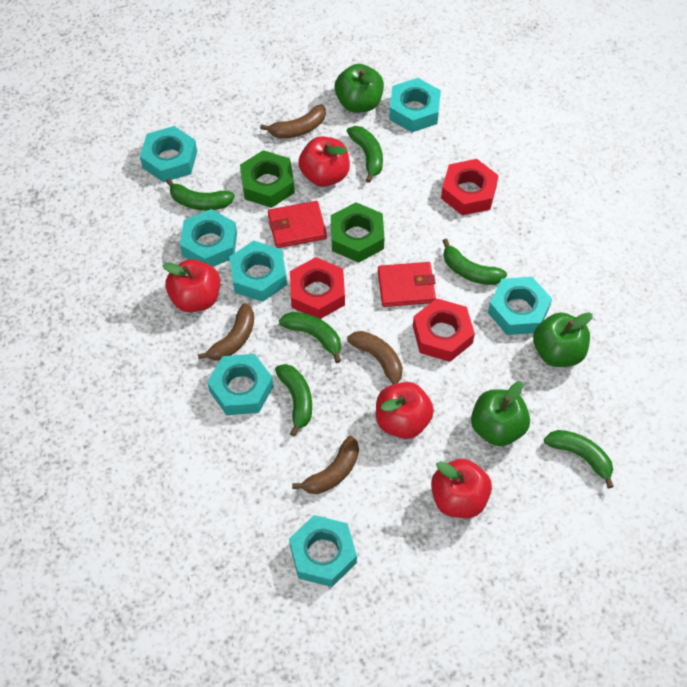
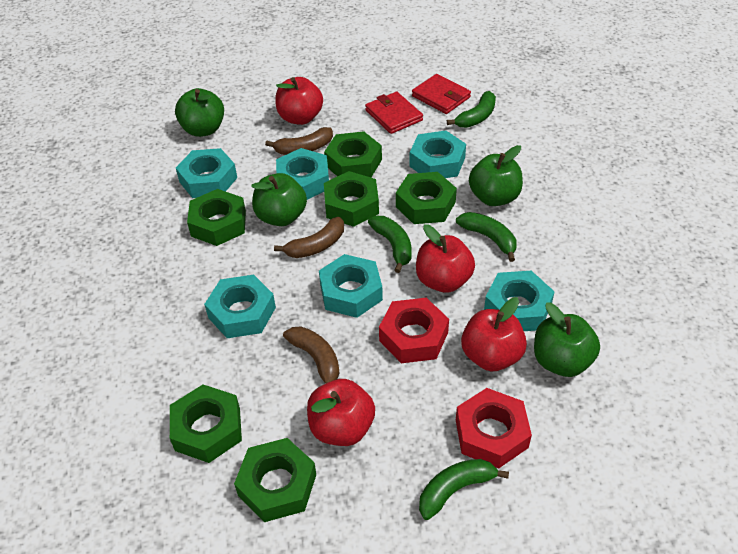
brown banana: [198,303,254,361] [260,104,326,139] [292,436,359,494] [347,331,403,385] = 4 -> [265,127,333,155] [274,217,344,258] [283,326,339,384] = 3
green apple: [335,64,384,113] [471,381,530,446] [533,312,593,367] = 3 -> [175,88,224,137] [251,173,307,226] [469,145,523,206] [534,302,600,377] = 4
green banana: [166,178,235,210] [275,364,312,436] [279,312,341,363] [346,126,383,183] [443,239,507,285] [544,430,614,489] = 6 -> [368,216,412,273] [419,459,509,520] [447,91,496,128] [456,212,517,262] = 4
green nut: [240,150,295,208] [331,202,384,263] = 2 -> [170,385,242,463] [187,189,246,246] [234,438,316,522] [324,131,382,177] [324,171,379,227] [396,172,457,224] = 6
red nut: [290,257,345,319] [413,298,475,362] [441,159,499,216] = 3 -> [379,298,449,363] [456,388,532,468] = 2
turquoise nut: [140,126,197,182] [180,209,237,267] [207,354,274,415] [229,240,287,302] [289,515,357,587] [389,78,441,132] [488,277,552,335] = 7 -> [176,148,237,198] [204,275,276,338] [276,148,329,200] [319,254,383,318] [409,130,466,178] [484,271,555,331] = 6

